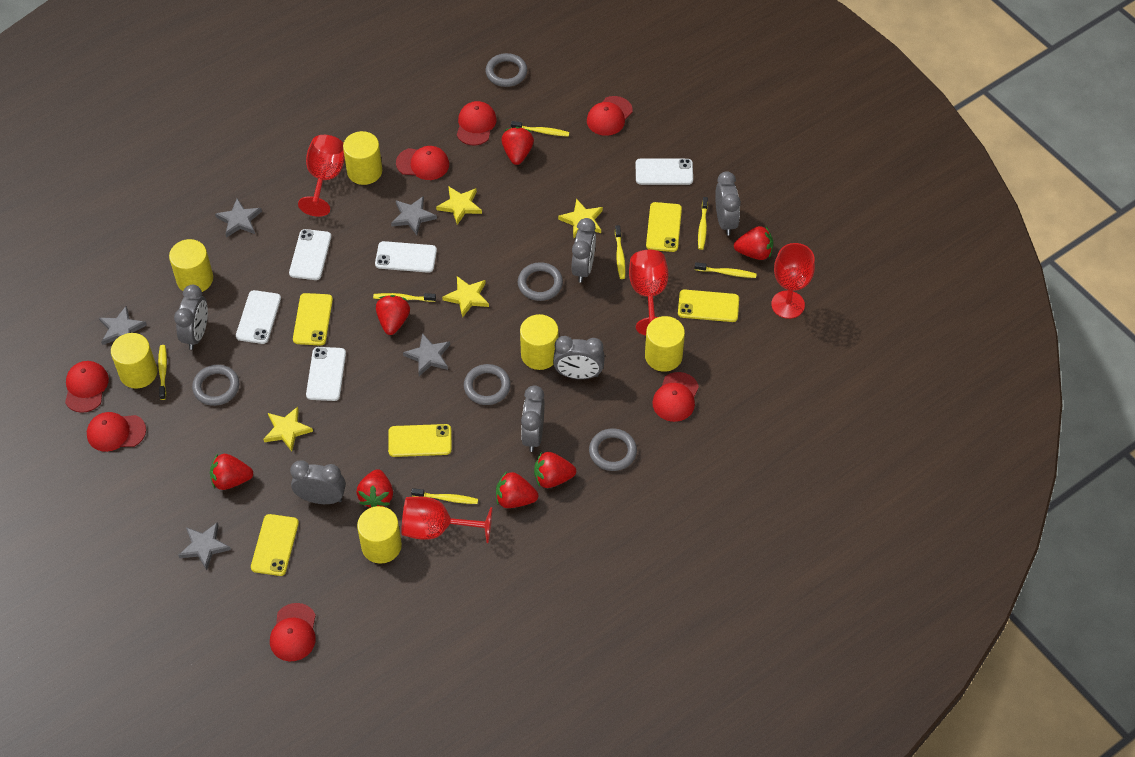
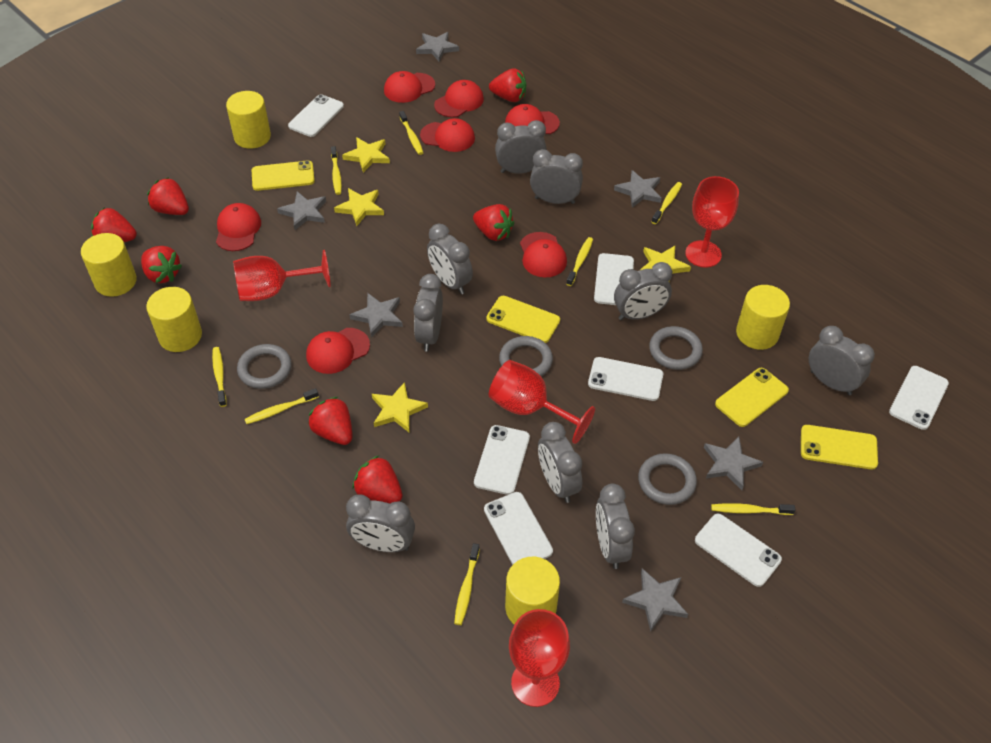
grey clock: [174,285,208,350] [290,460,346,504] [521,385,544,452] [553,336,605,379] [572,218,596,283] [715,171,741,236] = 6 -> [346,495,415,552] [413,274,443,351] [427,224,473,294] [495,120,547,174] [530,149,583,204] [538,422,582,503] [596,483,635,569] [614,262,672,320] [809,326,875,395] = 9
grey ring: [192,365,239,406] [464,364,511,405] [486,53,527,87] [518,262,563,301] [589,428,637,471] = 5 -> [237,344,292,389] [499,336,553,376] [638,453,697,505] [649,326,703,370] = 4
grey star: [99,306,147,345] [178,522,231,570] [215,199,262,238] [391,196,437,235] [403,333,450,376] = 5 -> [277,191,326,230] [349,293,403,338] [416,32,459,62] [614,170,662,208] [622,568,688,631] [704,437,763,490] = 6
white phone: [236,290,281,344] [289,229,331,280] [306,347,346,401] [375,241,437,273] [636,159,693,185] = 5 -> [288,94,344,137] [474,425,530,495] [484,492,553,565] [588,357,663,401] [594,253,634,305] [695,513,782,587] [889,366,949,430] = 7
yellow cylinder: [111,333,157,389] [169,239,213,292] [343,131,382,185] [357,506,402,564] [520,314,559,370] [645,316,685,372] = 6 -> [81,233,137,297] [146,287,202,352] [226,91,271,149] [505,557,560,625] [736,285,790,350] = 5
yellow phone: [251,514,299,576] [293,293,333,345] [388,424,452,457] [646,202,682,252] [678,290,739,322] = 5 -> [252,161,315,191] [486,296,560,343] [715,368,789,427] [801,425,878,470] = 4
yellow toothbrush: [158,345,167,400] [373,293,436,302] [411,488,478,504] [511,121,570,137] [615,225,626,279] [694,262,757,278] [698,197,708,250] = 7 -> [212,347,227,407] [245,388,319,424] [331,146,342,195] [399,111,423,155] [454,543,480,625] [566,237,593,286] [652,182,682,224] [711,503,795,515] = 8

